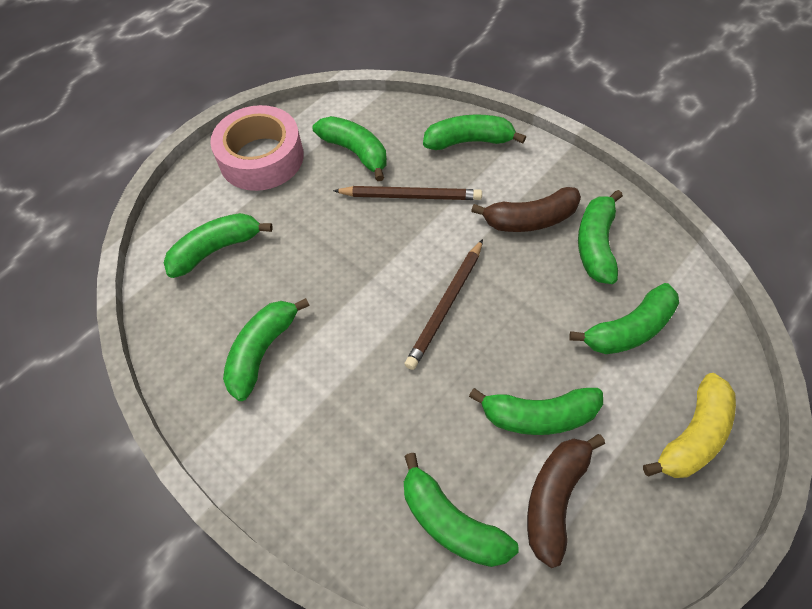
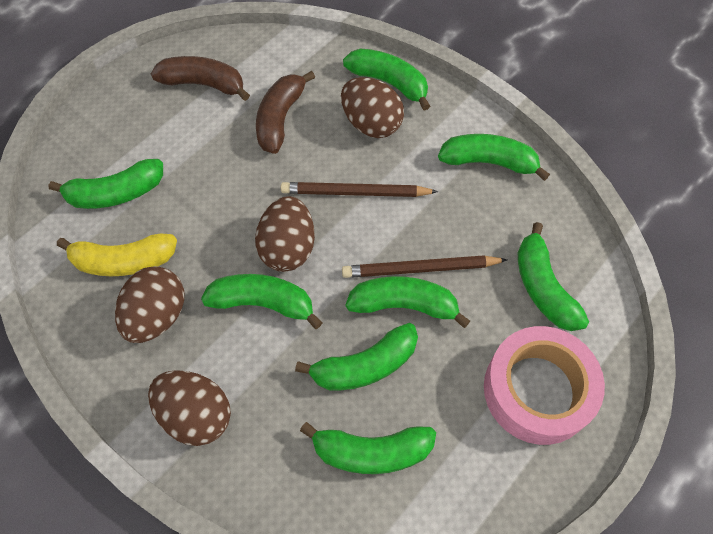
brown egg: none = 0 -> [115,266,185,343] [148,370,231,446] [255,196,315,272] [341,77,404,138] = 4

